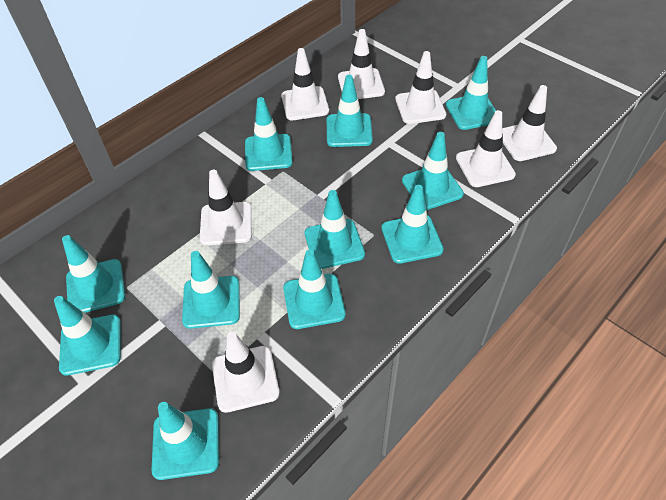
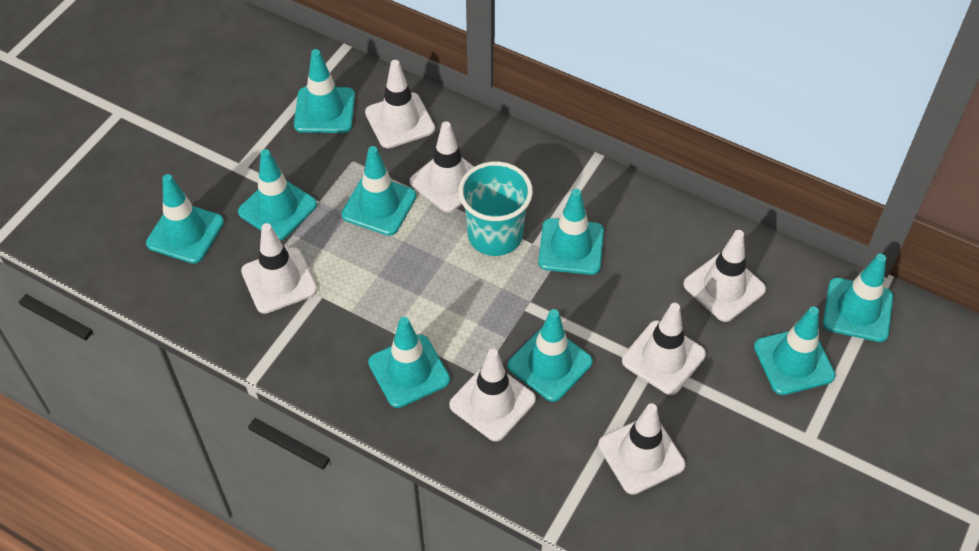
turquoise cup: none = 0 -> [459,162,533,256] = 1
turquoise traffic cone: [54,296,121,376] [62,235,125,313] [151,402,219,480] [182,251,240,329] [245,97,293,171] [283,250,346,329] [304,190,365,269] [327,75,373,147] [381,185,444,264] [402,132,464,210] [446,56,496,130] = 11 -> [146,174,224,264] [238,149,317,240] [294,49,355,133] [341,146,417,236] [368,317,450,408] [508,309,593,402] [538,189,604,275] [754,306,836,395] [823,254,893,342] = 9

